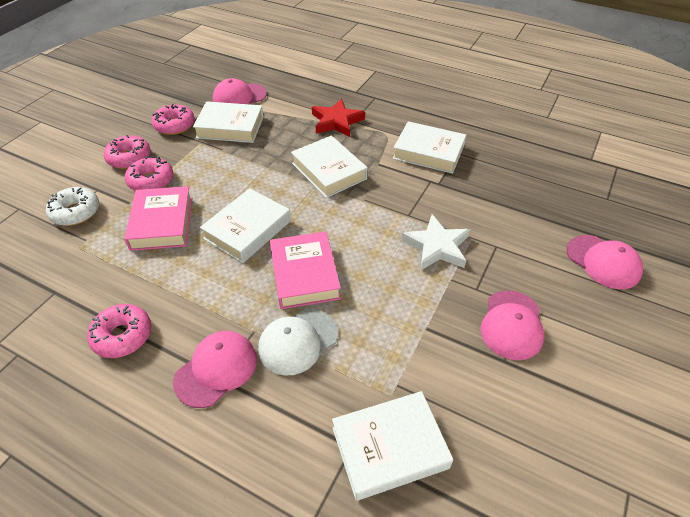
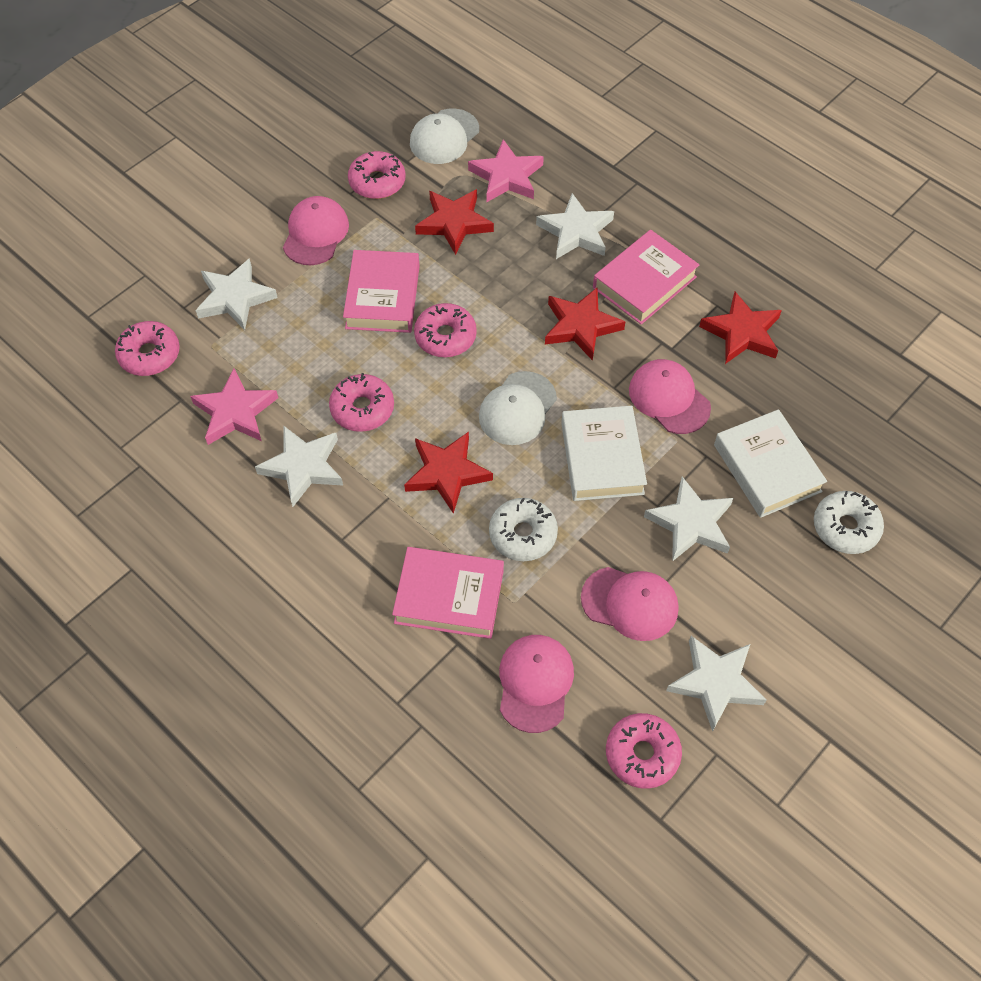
pink book: [124,186,192,251] [270,231,341,309] = 2 -> [343,250,420,333] [392,547,504,639] [593,230,700,324] = 3
pink donut: [87,304,151,358] [104,135,151,169] [125,156,174,191] [152,104,195,135] = 4 -> [115,321,180,376] [329,373,394,432] [348,151,406,199] [414,303,477,357] [606,713,682,789] = 5
pink star: none = 0 -> [190,369,278,445] [468,139,544,202] = 2
red star: [312,99,365,137] = 1 -> [404,432,493,514] [415,189,494,255] [545,288,625,361] [699,292,782,364] = 4
white book: [193,101,264,143] [200,188,291,263] [291,136,368,198] [332,391,453,501] [393,121,466,174] = 5 -> [561,406,647,501] [714,409,827,518] = 2
white cap: [258,309,338,375] = 1 -> [410,109,479,164] [479,371,557,445] = 2
white donut: [46,187,99,226] = 1 -> [489,498,558,561] [814,491,884,554] = 2
white star: [401,214,470,270] = 1 -> [195,258,278,330] [255,426,343,507] [536,193,614,259] [644,477,733,561] [666,636,766,732] = 5

